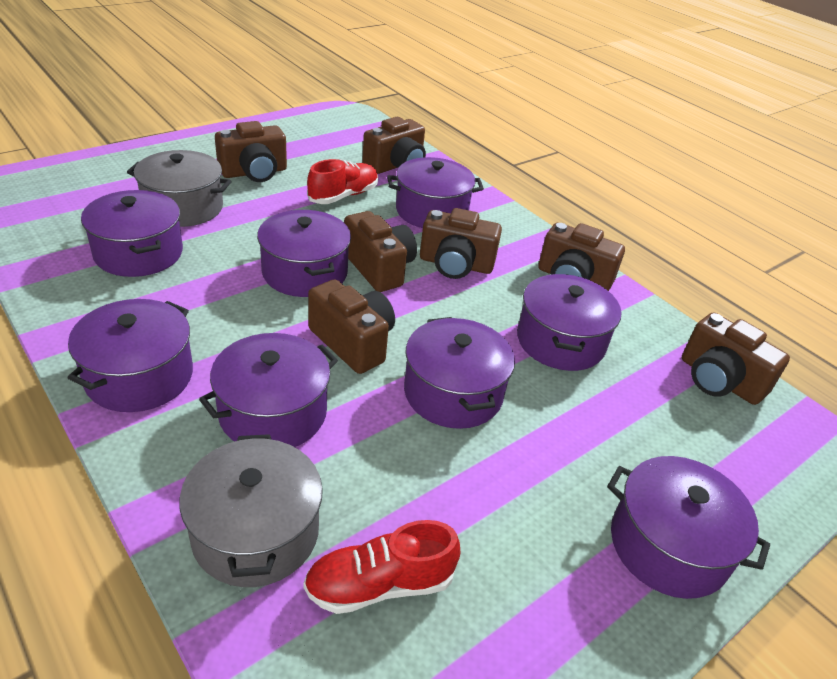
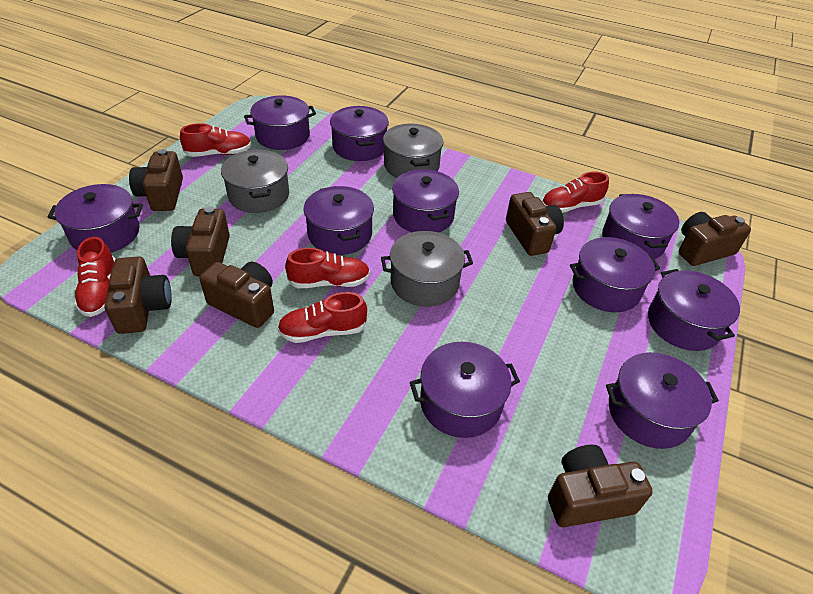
grey pot: [127,150,231,227] [179,434,323,587] = 2 -> [221,150,289,213] [381,231,473,307] [383,124,443,178] = 3
purple pot: [67,299,193,412] [81,190,183,277] [199,333,338,447] [257,210,351,297] [387,157,484,228] [404,317,515,429] [517,274,621,371] [607,456,770,599] = 8 -> [48,184,143,253] [244,96,316,150] [303,186,374,255] [330,106,389,161] [392,169,459,233] [410,342,520,438] [570,237,660,312] [602,194,679,259] [606,352,719,449] [648,269,740,351] = 10
red shoe: [303,520,461,614] [307,159,378,204] = 2 -> [74,237,116,317] [180,123,251,157] [277,292,367,343] [285,248,370,288] [542,171,609,213] = 5

